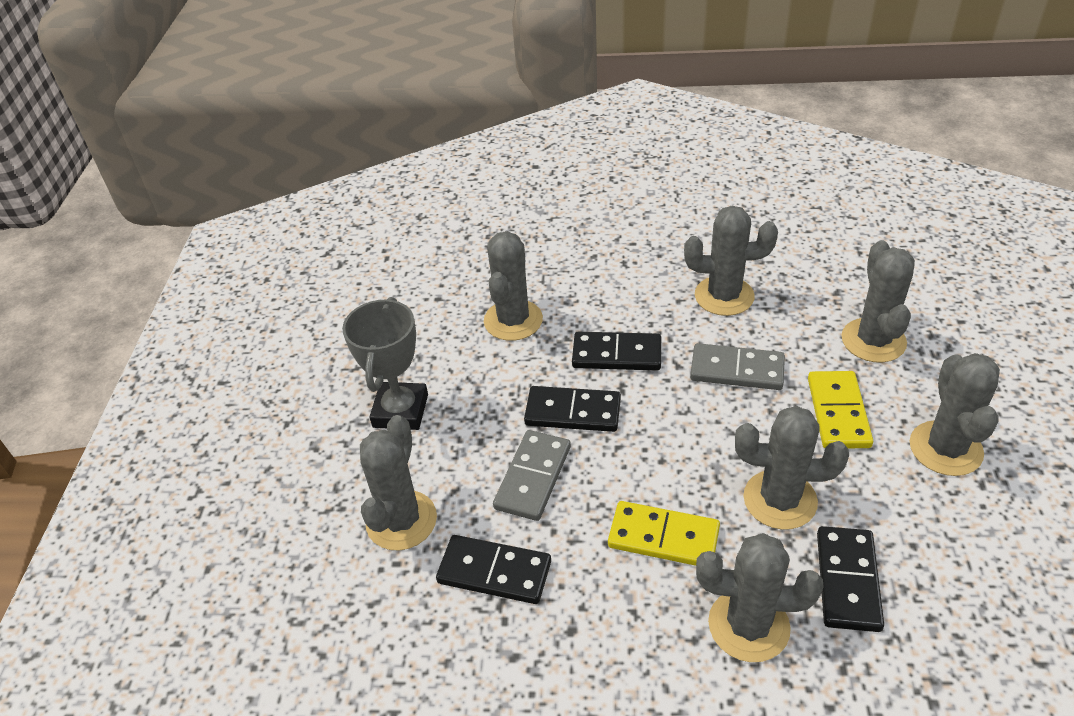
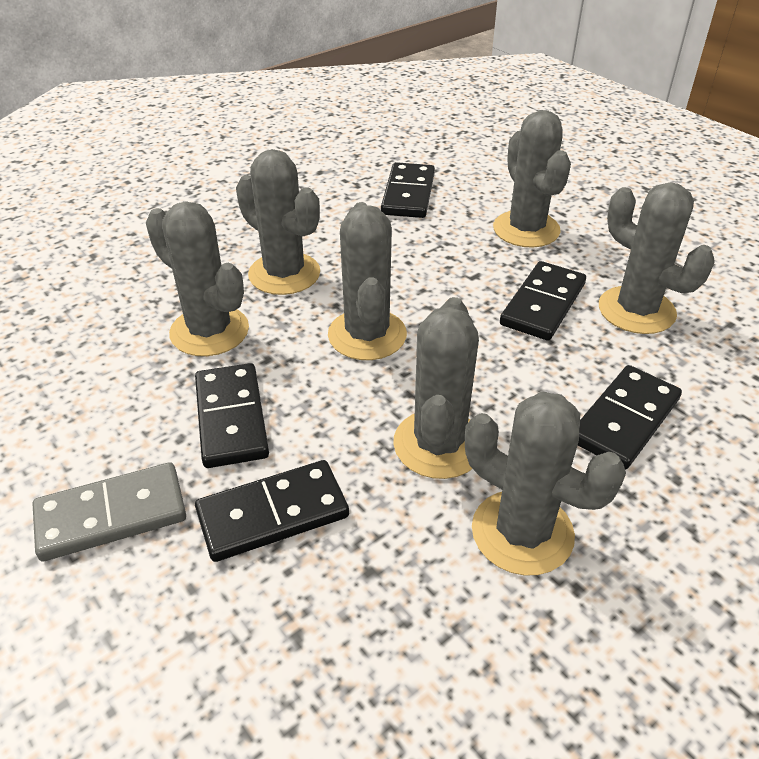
black domino: [436,535,551,604] [524,386,621,432] [572,332,661,371] [817,526,884,632] = 4 -> [195,363,269,468] [195,460,349,562] [381,162,435,218] [500,261,586,341] [578,365,682,470] = 5
grey domino: [493,430,571,521] [690,343,785,390] = 2 -> [33,462,186,561] = 1
grey trophy: [342,297,428,430] = 1 -> none = 0
yellow domino: [608,501,720,566] [808,371,873,448] = 2 -> none = 0

